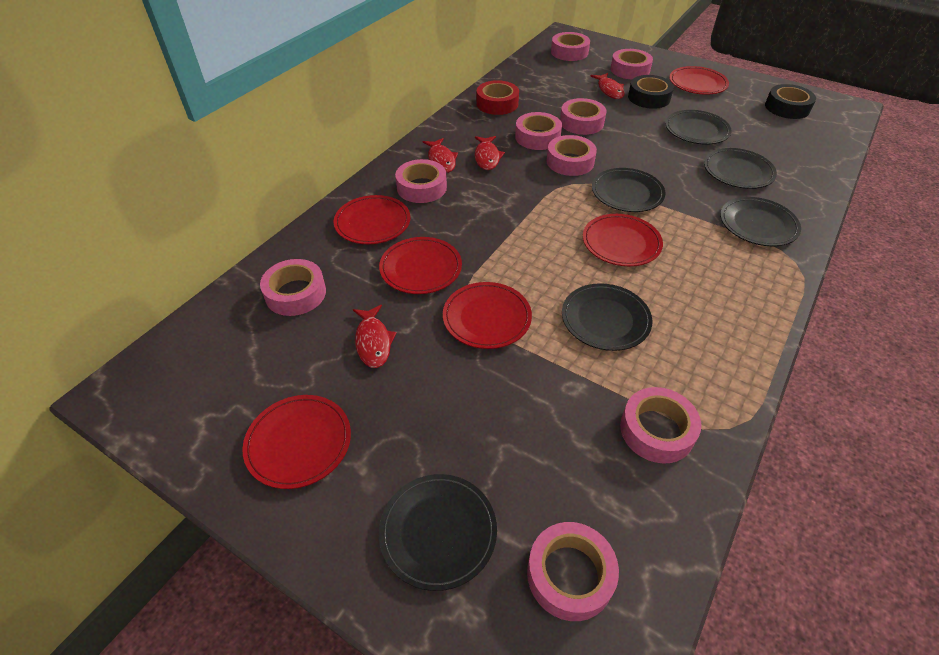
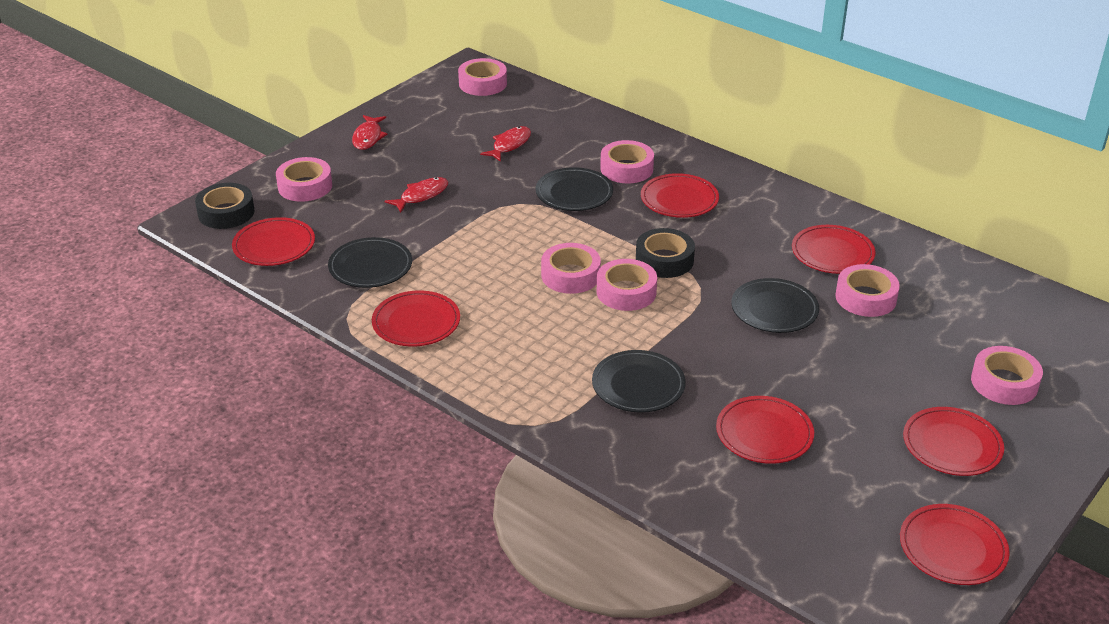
black plate: [379,474,497,591] [562,283,652,351] [592,168,665,212] [665,110,732,144] [704,148,777,189] [720,197,801,246] = 6 -> [328,237,412,288] [536,167,613,211] [592,350,686,413] [731,278,819,333] = 4
pink tape: [260,259,326,316] [395,159,447,203] [515,112,562,150] [527,522,619,621] [546,135,597,176] [551,32,590,61] [560,98,606,135] [610,49,653,79] [620,387,701,463] = 9 -> [276,157,332,202] [458,58,507,96] [541,243,601,294] [597,259,657,311] [600,140,654,183] [835,264,900,317] [971,346,1043,405] = 7
red fish: [353,305,397,368] [423,138,458,173] [474,136,505,170] [591,73,625,99] = 4 -> [352,115,387,150] [385,177,448,212] [480,126,531,162] = 3
red plate: [242,395,351,489] [334,195,410,244] [379,237,462,294] [443,282,532,349] [583,214,663,266] [669,66,729,95] = 6 -> [232,217,315,266] [372,290,460,347] [641,173,719,218] [716,396,814,464] [792,225,876,274] [900,504,1010,585] [903,407,1004,476] = 7
red tape: [476,80,519,115] = 1 -> none = 0

